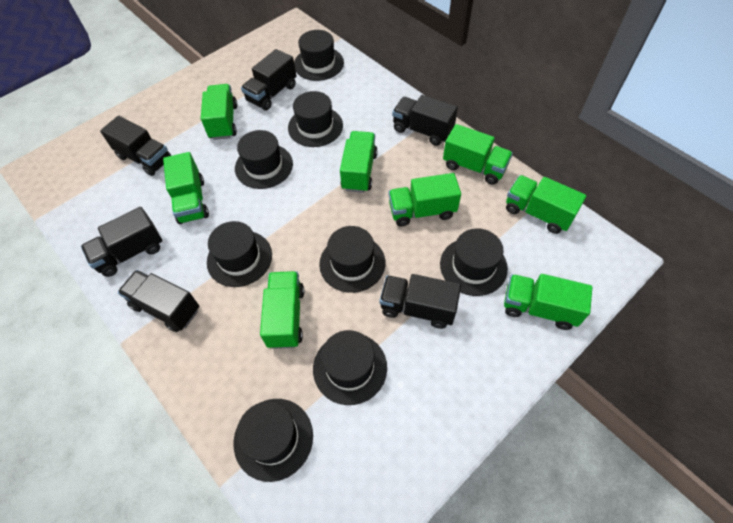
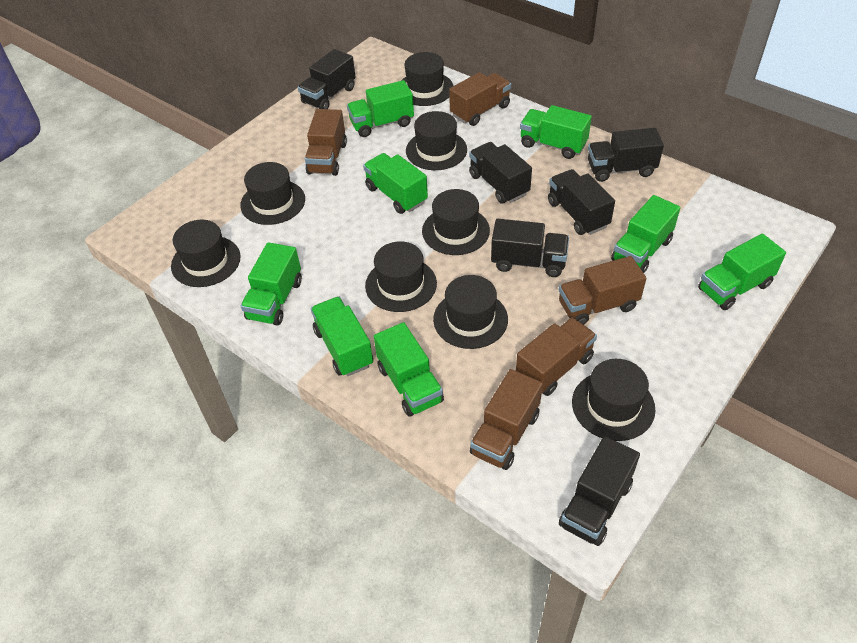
brown truck: none = 0 -> [305,109,347,176] [449,72,511,126] [470,369,543,470] [516,317,597,396] [559,256,647,325] = 5

